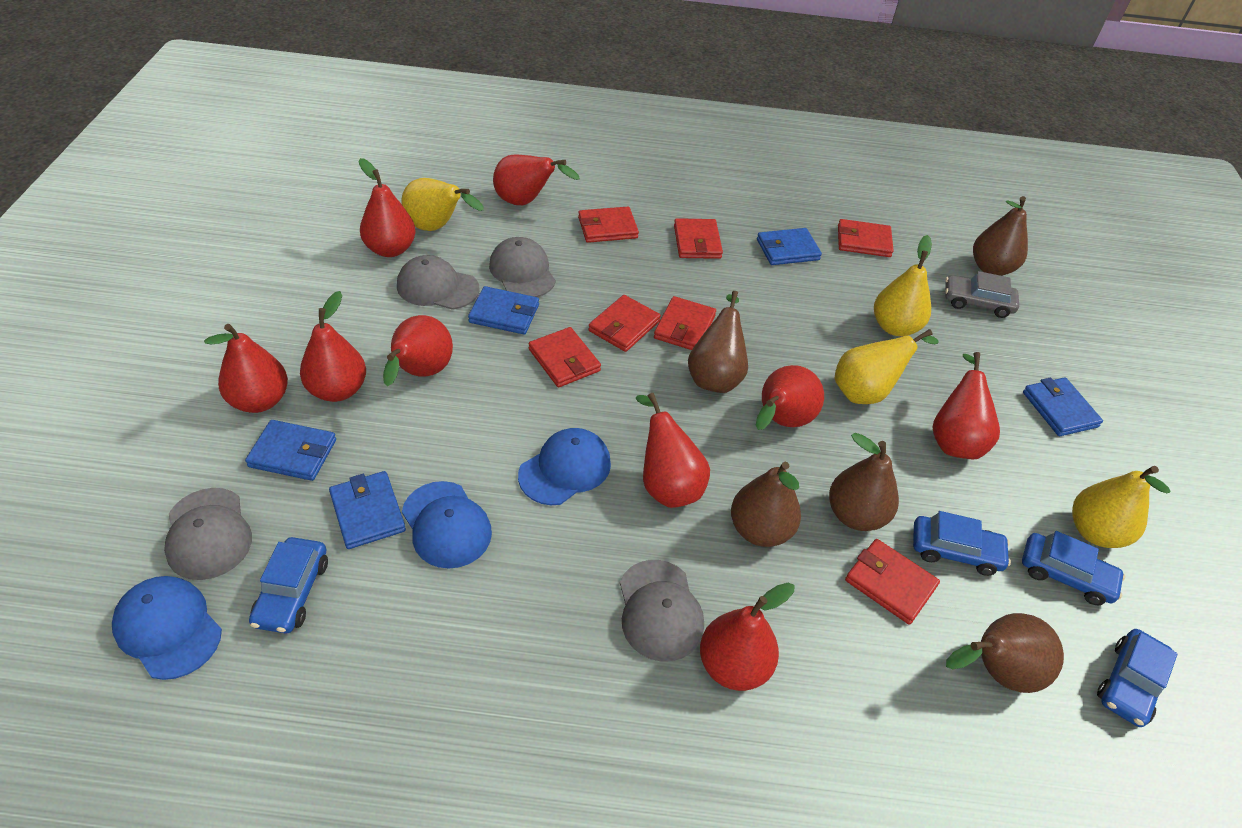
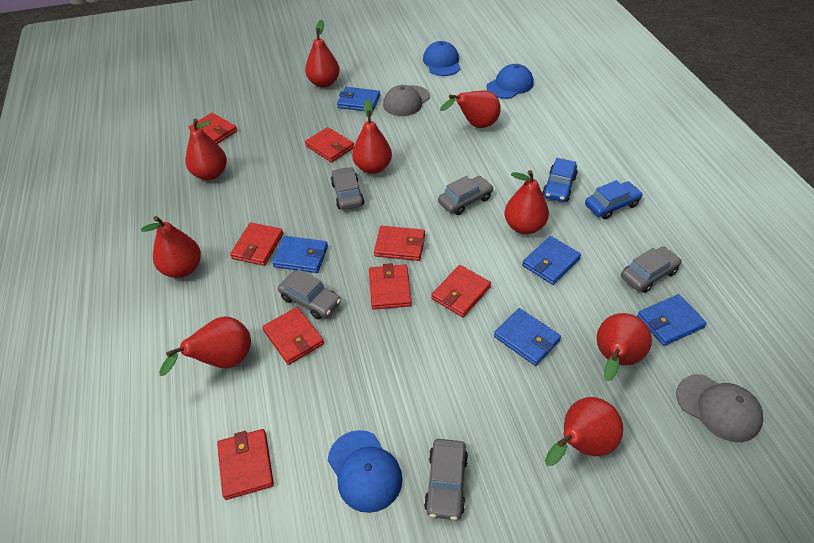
blue car: [249,537,328,634] [913,511,1011,576] [1022,531,1125,605] [1097,629,1178,727] = 4 -> [542,158,578,202] [585,180,643,219] = 2
brown pear: [688,291,748,393] [731,462,801,547] [829,433,899,531] [946,613,1064,693] [973,196,1028,276] = 5 -> none = 0
grey cap: [164,488,252,580] [397,255,479,310] [489,237,556,297] [620,560,704,662] = 4 -> [383,85,430,116] [676,374,763,442] = 2
grey car: [945,271,1019,318] = 1 -> [278,269,341,319] [331,167,364,210] [424,439,468,520] [438,176,494,215] [621,246,682,293] = 5
red wallet: [529,327,601,388] [578,207,639,243] [588,295,661,352] [654,296,716,350] [674,218,723,259] [838,219,894,257] [845,539,940,625] = 7 -> [189,113,237,144] [217,429,274,500] [230,222,283,266] [262,307,324,365] [305,127,354,162] [369,263,412,310] [374,226,425,261] [431,265,491,317] = 8
yellow pear: [401,178,484,231] [834,329,939,404] [874,235,932,336] [1072,466,1170,548] = 4 -> none = 0

